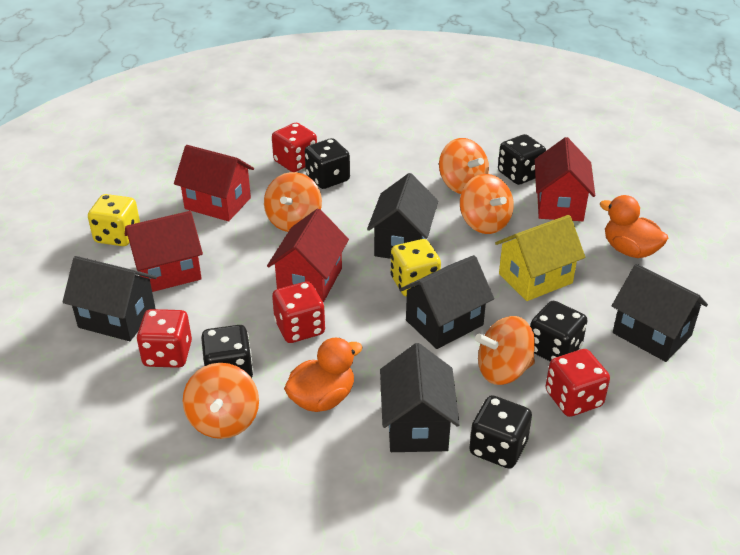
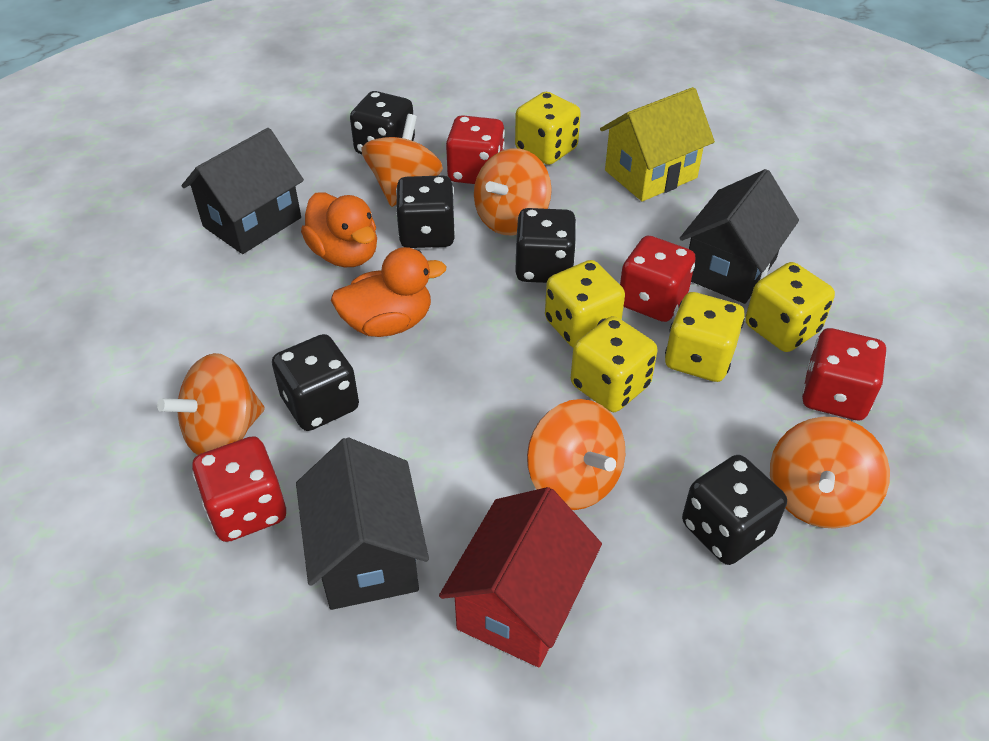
black house: [62,256,157,341] [367,173,438,259] [380,343,460,452] [399,255,494,349] [612,264,708,362] = 5 -> [181,128,304,254] [296,437,429,610] [680,169,799,304] = 3
red house: [125,211,203,292] [174,145,254,221] [267,208,349,303] [535,137,595,221] = 4 -> [439,487,602,667] = 1
yellow dice: [88,194,140,246] [391,239,441,297] = 2 -> [515,92,581,165] [545,260,625,347] [571,316,657,412] [665,292,745,382] [745,262,835,352] = 5

